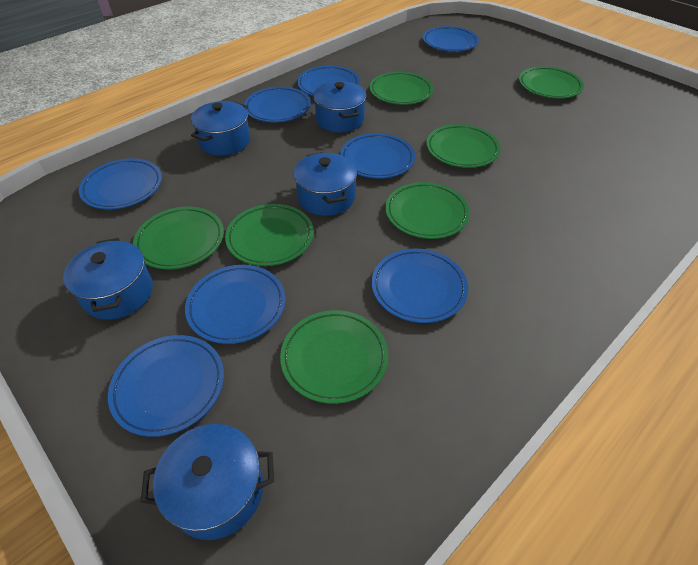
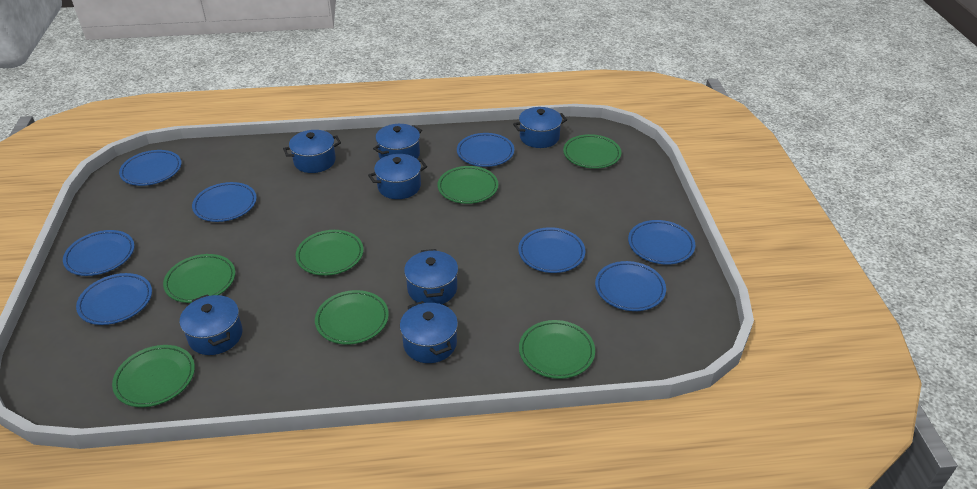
blue pot: [63,238,153,320] [140,424,274,540] [191,101,250,156] [293,152,357,216] [313,81,366,132] = 5 -> [180,294,243,355] [283,130,341,173] [368,154,427,199] [373,124,422,159] [400,301,458,363] [404,249,458,304] [513,107,567,148] = 7

